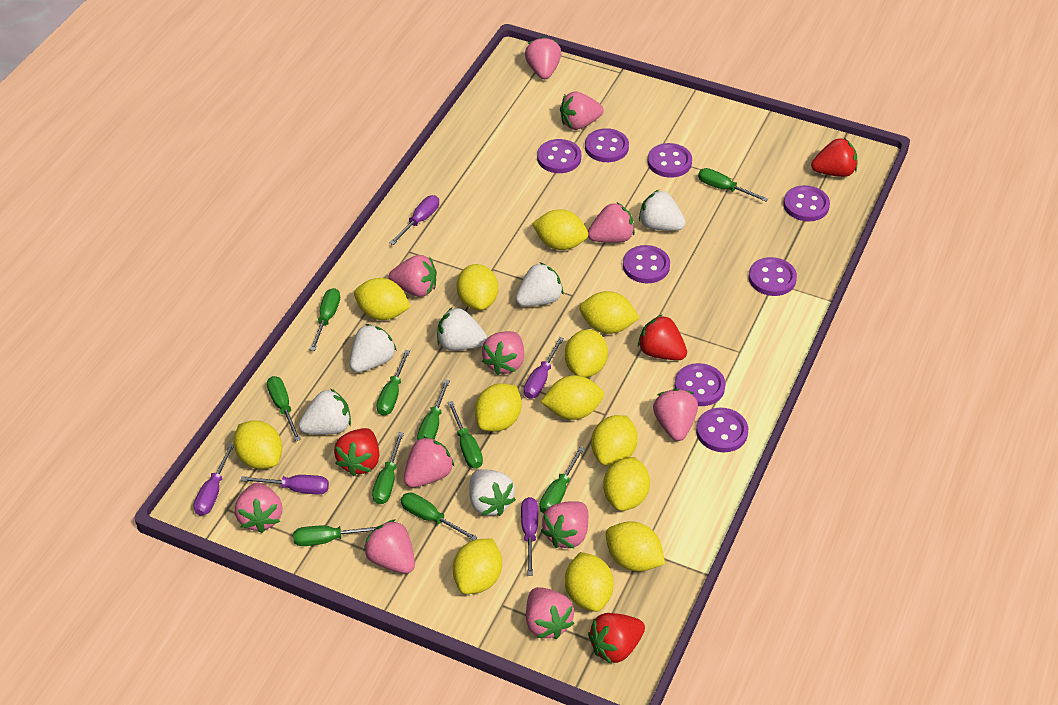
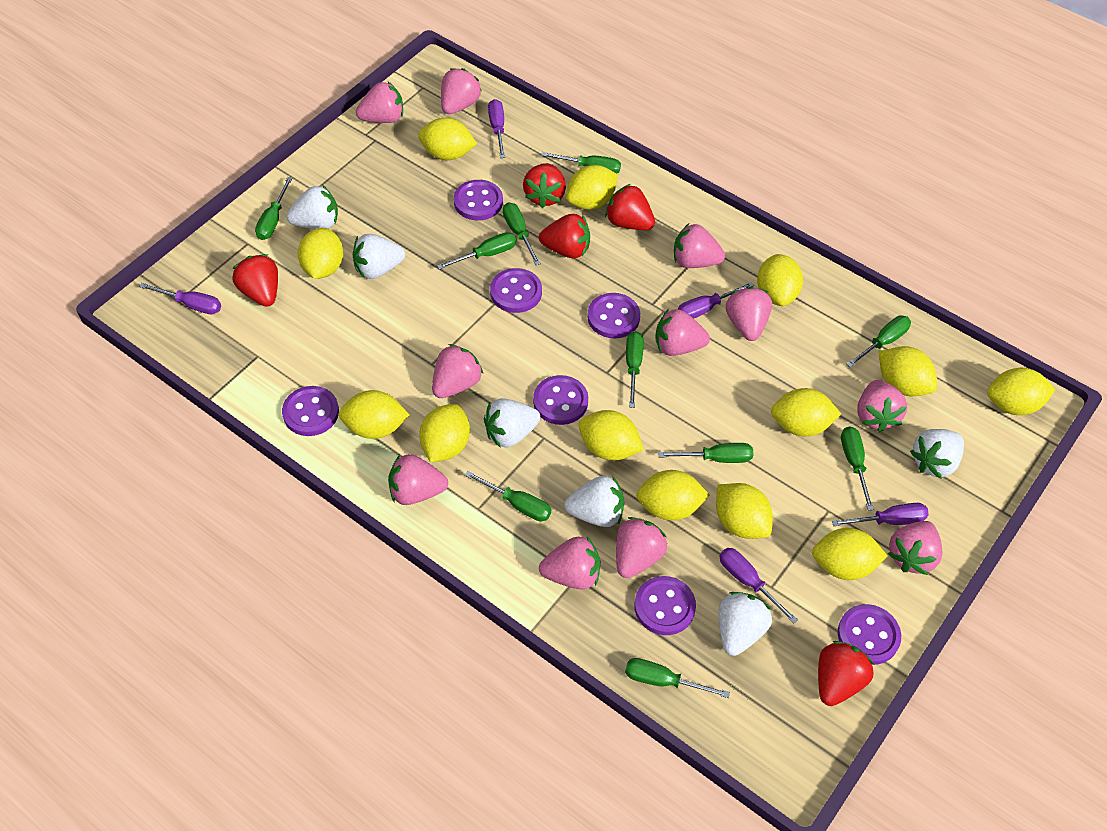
purple button: [537,139,581,173] [585,128,629,162] [623,245,670,283] [648,143,692,178] [674,363,726,406] [696,407,748,452] [749,257,797,296] [783,185,830,221] = 8 -> [282,386,339,436] [454,180,503,220] [490,268,542,313] [533,375,588,425] [588,293,640,339] [634,576,696,635] [838,604,901,665] = 7
red strawberry: [334,428,379,476] [588,613,645,664] [638,315,687,360] [811,138,858,177] = 4 -> [232,254,278,307] [523,163,566,208] [539,214,590,258] [605,184,655,230] [818,641,874,706] = 5

